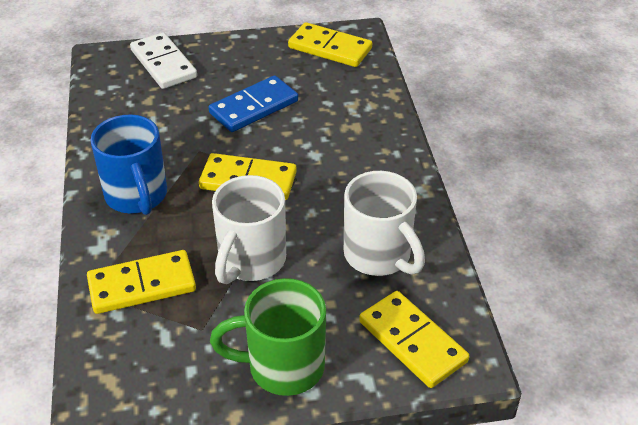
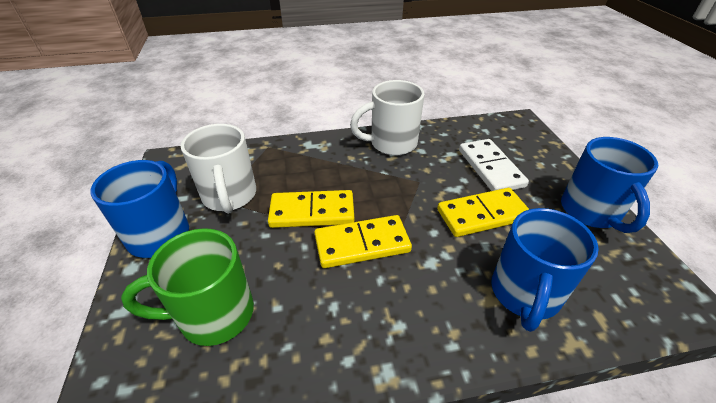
blue domino: [208,75,298,132] = 1 -> none = 0
blue mug: [90,114,167,215] = 1 -> [91,160,189,258] [491,208,599,332] [561,137,658,233] = 3
yellow domino: [87,250,196,314] [199,153,297,200] [288,22,372,67] [359,291,469,388] = 4 -> [268,190,354,228] [314,215,412,268] [437,188,529,237] = 3

